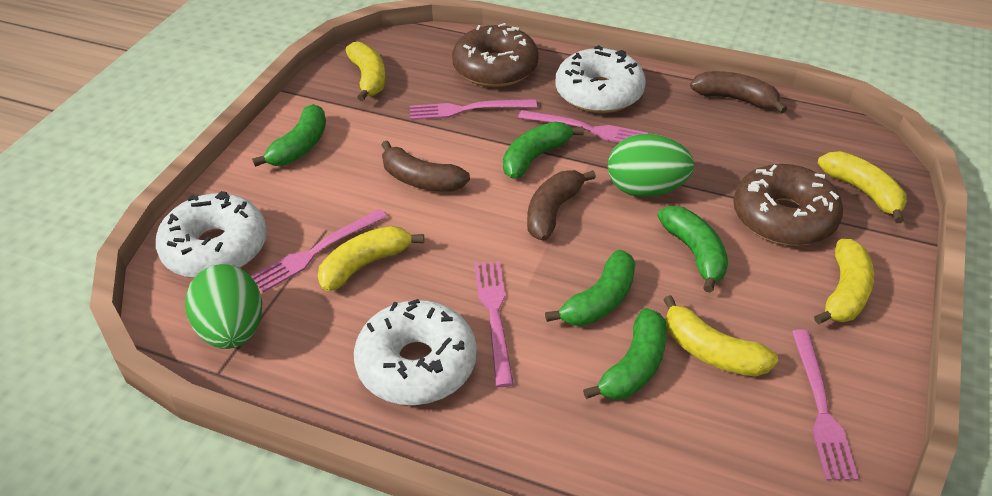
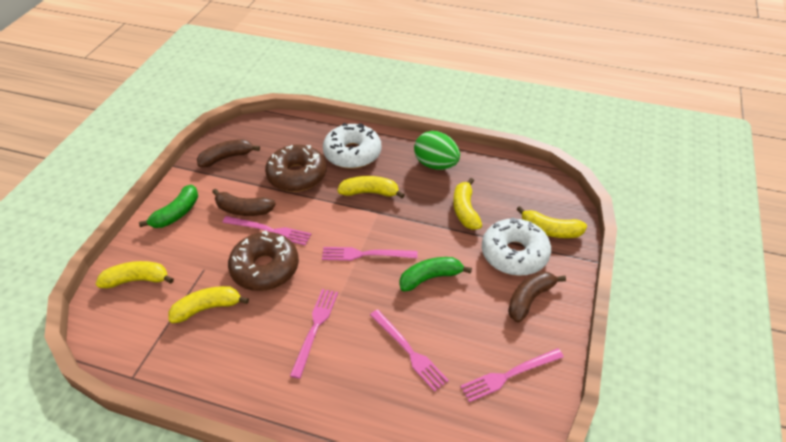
green banana: [252,104,326,167] [503,121,584,179] [545,250,635,326] [583,308,667,400] [657,206,728,293] = 5 -> [139,185,198,228] [399,257,472,292] = 2
green egg: [185,264,262,349] [608,134,694,197] = 2 -> [414,131,460,170] = 1
white donut: [156,191,267,278] [354,299,477,405] [556,45,646,113] = 3 -> [323,123,381,169] [482,218,551,276] = 2

